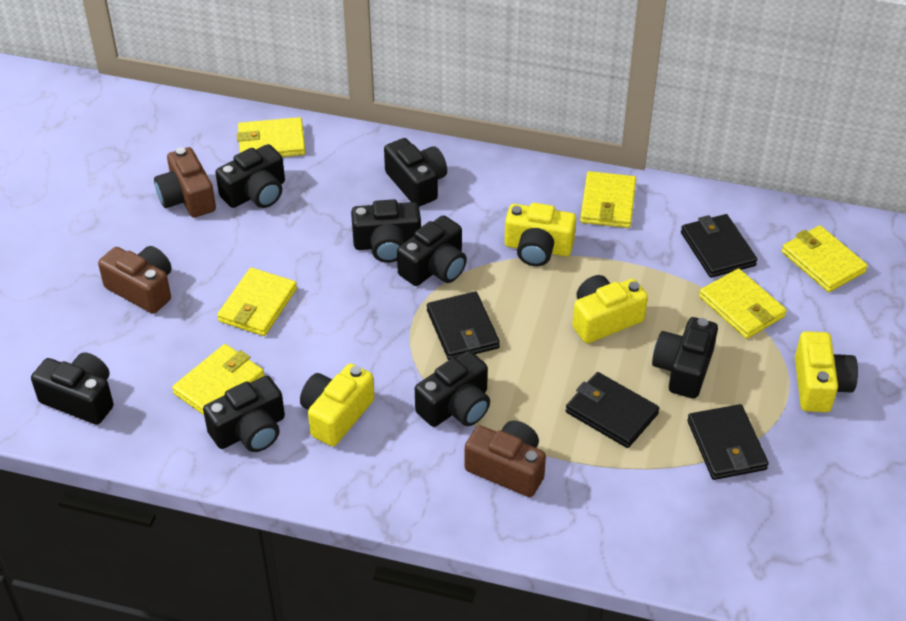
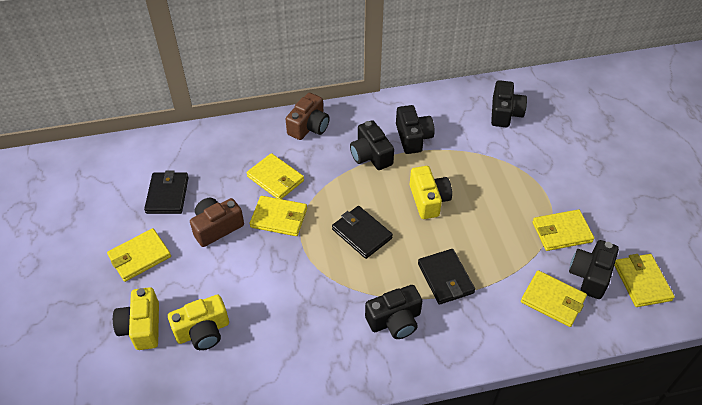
black camera: [31,353,114,425] [203,376,285,452] [215,144,285,208] [351,199,421,263] [384,138,447,207] [397,215,467,286] [415,351,490,427] [652,317,718,399] = 8 -> [350,120,394,170] [365,285,422,339] [396,105,435,154] [491,80,527,127] [569,240,619,299] = 5
black wallet: [427,291,500,360] [566,372,659,448] [681,214,758,278] [687,404,769,480] = 4 -> [144,170,189,214] [332,206,393,259] [418,249,475,305] = 3
brown camera: [98,246,172,314] [154,147,216,218] [464,421,546,497] = 3 -> [190,198,244,247] [286,93,330,140] = 2
yellow camera: [300,363,374,446] [505,203,576,266] [573,275,648,343] [795,331,858,412] = 4 -> [113,287,159,350] [168,295,229,350] [410,166,452,219] = 3

